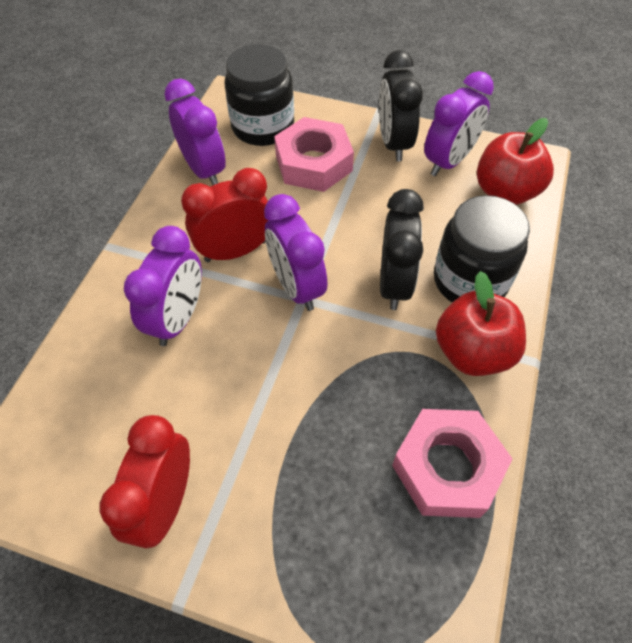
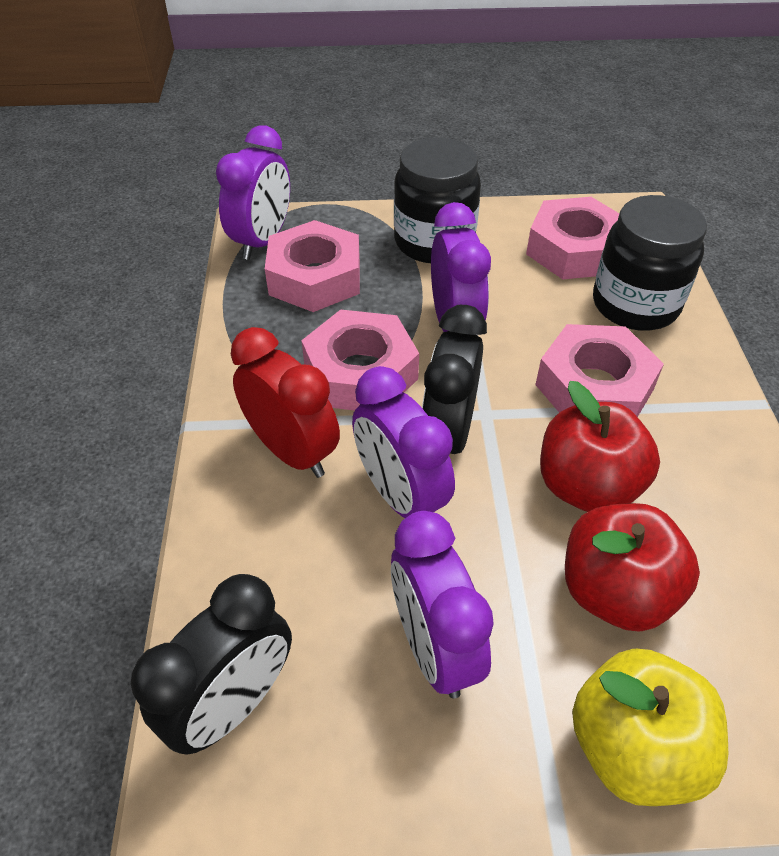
pink nut: [274,117,354,192] [392,409,512,518] = 2 -> [265,220,360,312] [301,309,419,411] [526,197,619,280] [535,324,664,417] = 4
red clock: [100,415,190,548] [181,168,268,262] = 2 -> [231,327,340,478] = 1
yellow apple: none = 0 -> [572,649,728,806] = 1

